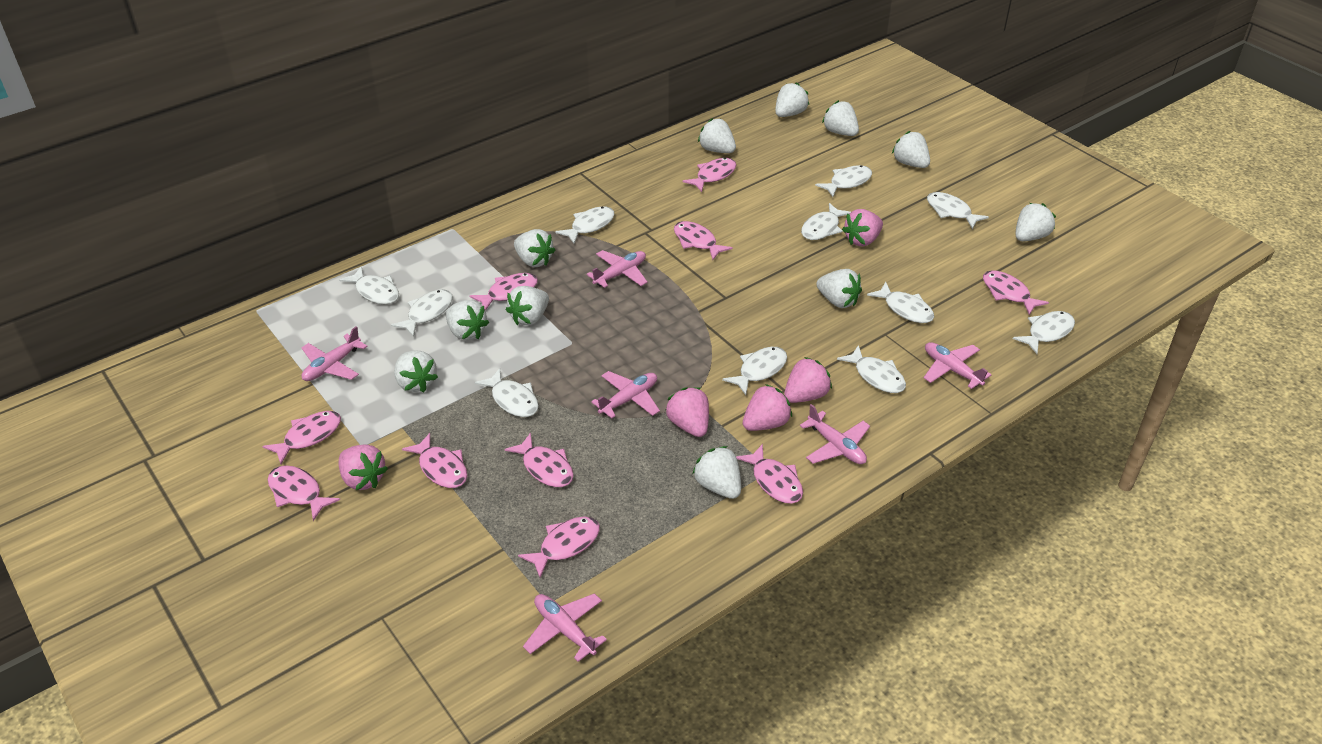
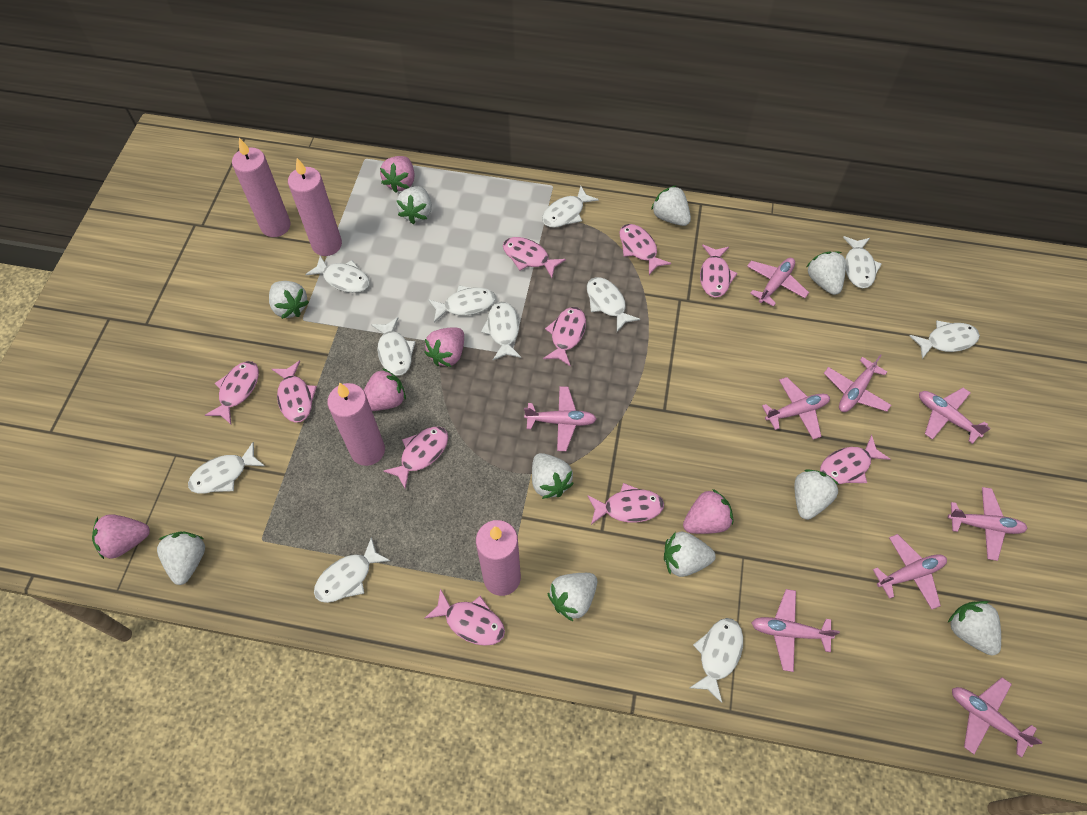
pink candle: none = 0 -> [232,138,291,237] [288,158,342,256] [327,382,385,466] [476,520,521,596] = 4
pink plane: [302,326,368,381] [523,593,607,662] [587,250,648,288] [591,371,660,418] [800,404,870,464] [924,342,991,389] = 6 -> [524,386,597,451] [747,258,809,307] [752,589,840,672] [762,377,830,440] [824,354,891,412] [873,534,947,610] [919,388,991,444] [948,487,1028,561] [952,677,1042,758] = 9
white strawberry: [394,350,438,393] [446,300,489,340] [506,286,549,325] [514,229,555,267] [692,446,741,499] [698,118,736,153] [775,82,809,117] [816,269,862,308] [822,100,859,136] [892,131,930,168] [1015,203,1056,241] = 11 -> [157,531,205,585] [269,281,309,319] [396,186,432,224] [532,453,574,499] [548,573,597,621] [651,185,691,226] [664,532,716,577] [794,469,839,520] [807,251,846,295] [948,601,1001,656] = 10

